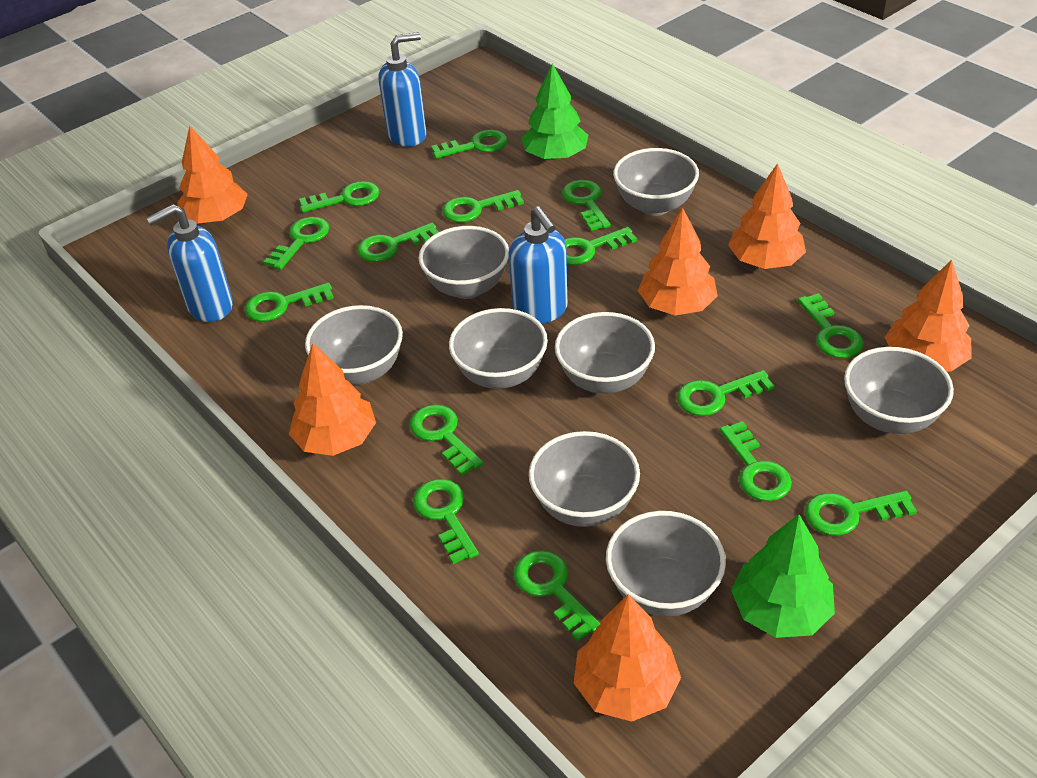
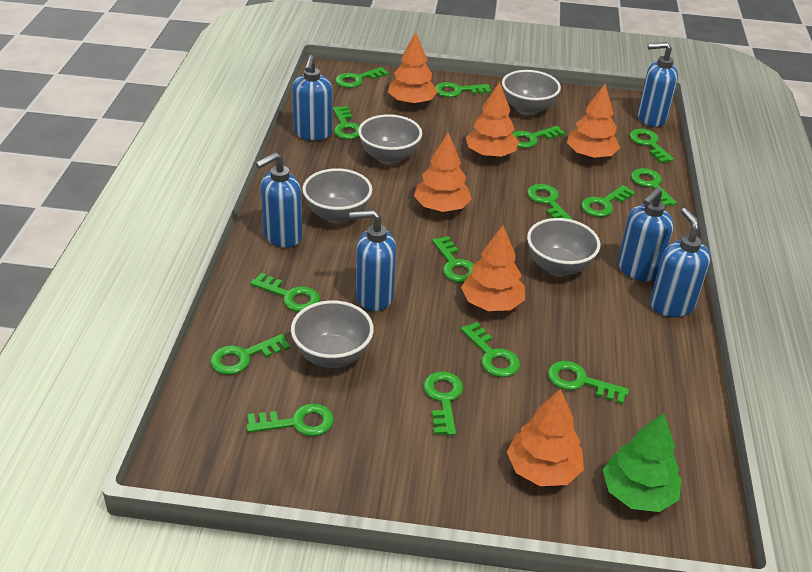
blue soap dispenser: [146,204,233,322] [378,32,426,147] [508,206,568,324] = 3 -> [256,152,302,248] [292,55,332,140] [349,210,396,311] [618,187,674,281] [638,42,678,127] [650,208,711,317] = 6
green tree: [521,63,588,160] [731,514,835,638] = 2 -> [603,413,681,512] = 1
grey bowl: [305,305,403,385] [419,226,509,299] [449,308,548,389] [529,431,640,527] [555,312,655,394] [606,511,726,617] [613,148,699,216] [844,347,954,434] = 8 -> [291,300,374,368] [302,168,372,223] [358,114,422,164] [502,70,561,115] [527,218,600,276] = 5

